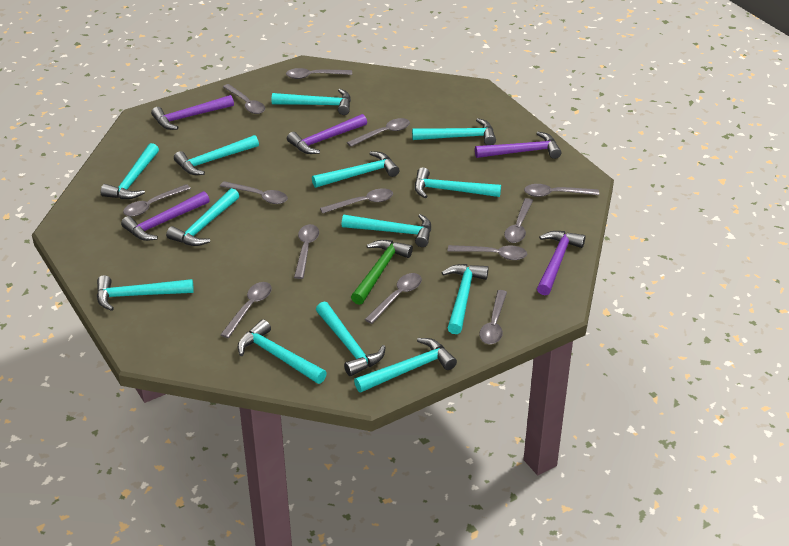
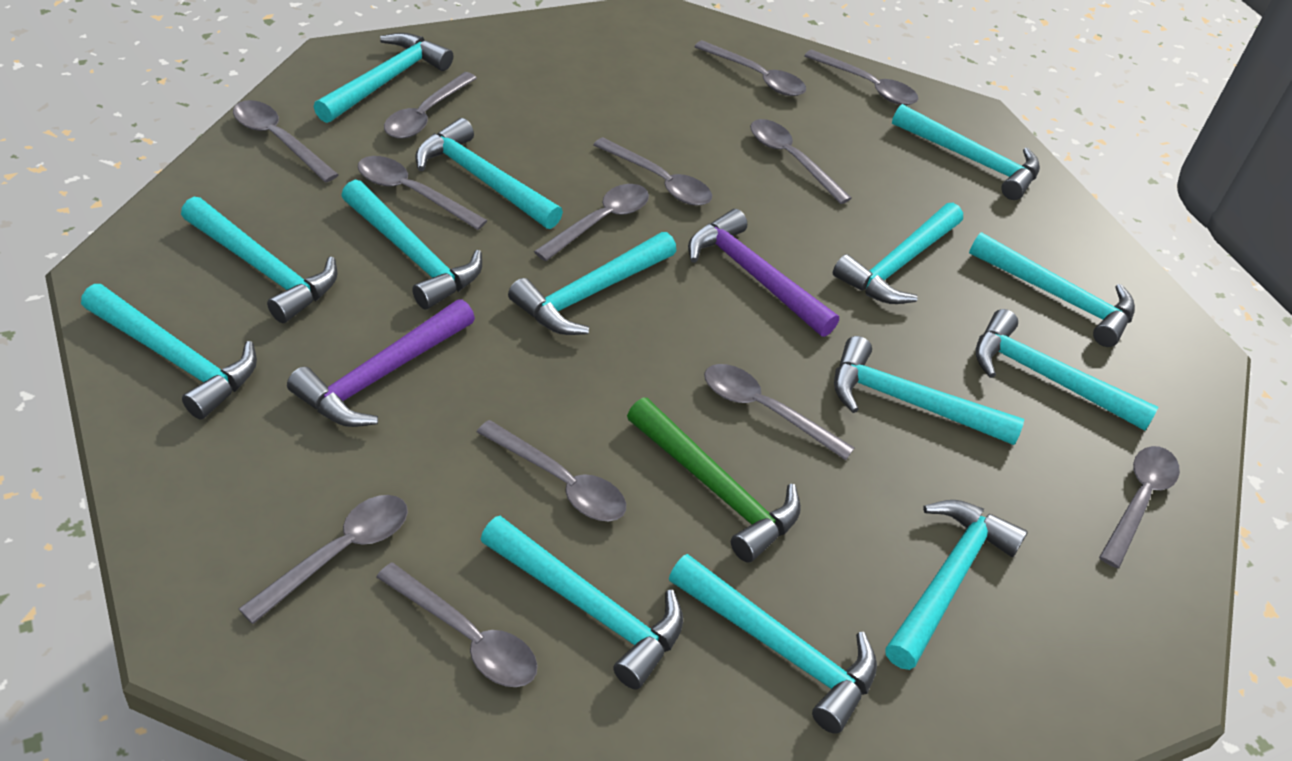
purple hammer: [121,191,210,241] [151,95,234,130] [287,114,367,154] [475,132,561,159] [537,231,585,295] = 5 -> [287,299,475,427] [688,209,839,337] = 2
turquoise hammer: [97,275,194,311] [101,143,159,199] [166,188,239,246] [174,135,259,175] [238,319,327,384] [271,89,351,115] [312,151,399,188] [316,302,386,376] [342,214,431,247] [354,338,457,392] [412,118,496,145] [415,167,501,198] [442,264,489,334] = 13 -> [81,284,257,419] [181,197,337,323] [314,33,453,123] [341,180,482,309] [415,118,563,229] [480,516,683,689] [508,232,676,335] [669,554,877,734] [833,203,963,304] [834,336,1024,445] [885,500,1028,670] [892,104,1040,200] [969,232,1135,347] [976,309,1158,431] = 14

